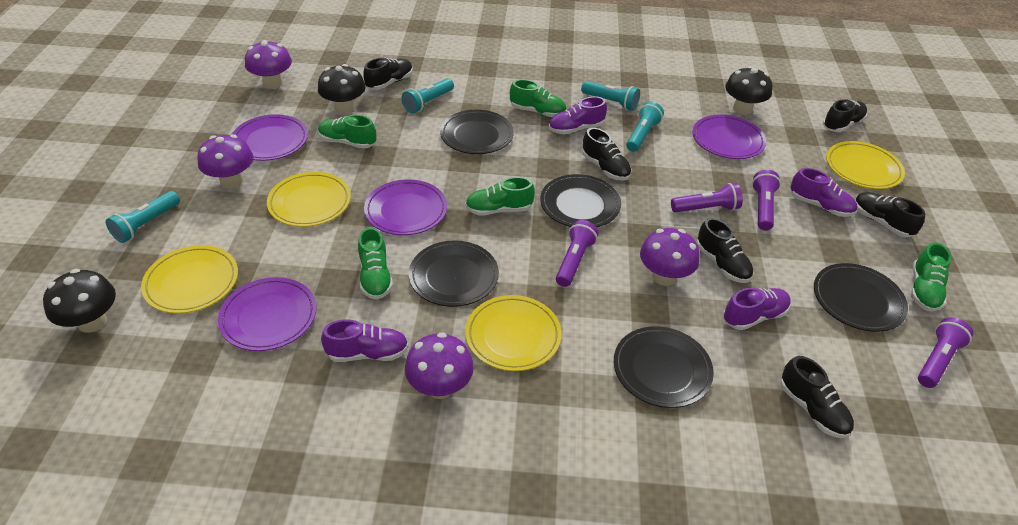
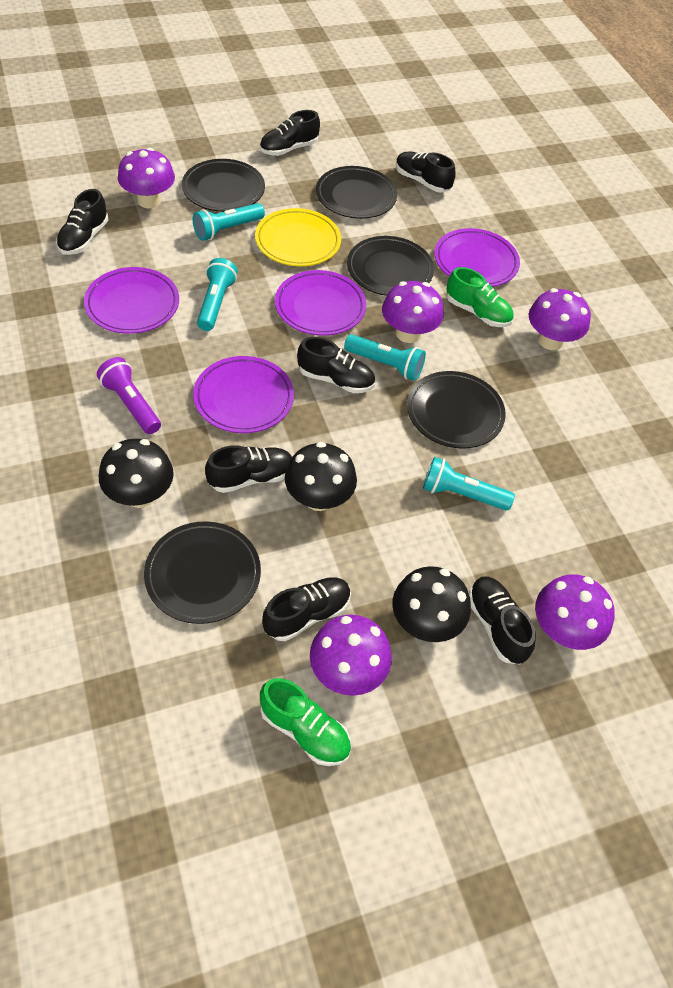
black shoe: [363,58,413,90] [582,128,632,181] [697,218,754,283] [780,356,854,438] [823,99,867,132] [855,192,925,237] = 6 -> [56,189,109,255] [205,445,292,493] [260,110,320,156] [262,577,351,641] [297,337,375,393] [396,152,456,193] [469,576,536,664] = 7
green shoe: [318,115,376,149] [358,227,393,300] [465,177,535,216] [510,79,566,117] [911,242,951,312] = 5 -> [260,678,351,766] [446,267,514,327] = 2
purple flashlight: [556,220,598,287] [671,183,743,213] [752,170,781,231] [918,318,973,388] = 4 -> [97,357,161,434] = 1
purple mushroom: [197,134,253,188] [245,40,292,88] [405,332,474,399] [640,228,700,286] = 4 -> [118,147,175,208] [310,615,392,696] [382,281,443,343] [529,288,591,350] [535,574,615,650] = 5
purple shoe: [321,320,409,362] [549,97,607,134] [723,288,791,330] [790,168,857,217] = 4 -> none = 0
yellow plate: [141,245,238,314] [267,172,351,227] [465,295,562,371] [826,141,905,189] = 4 -> [255,208,341,266] = 1

